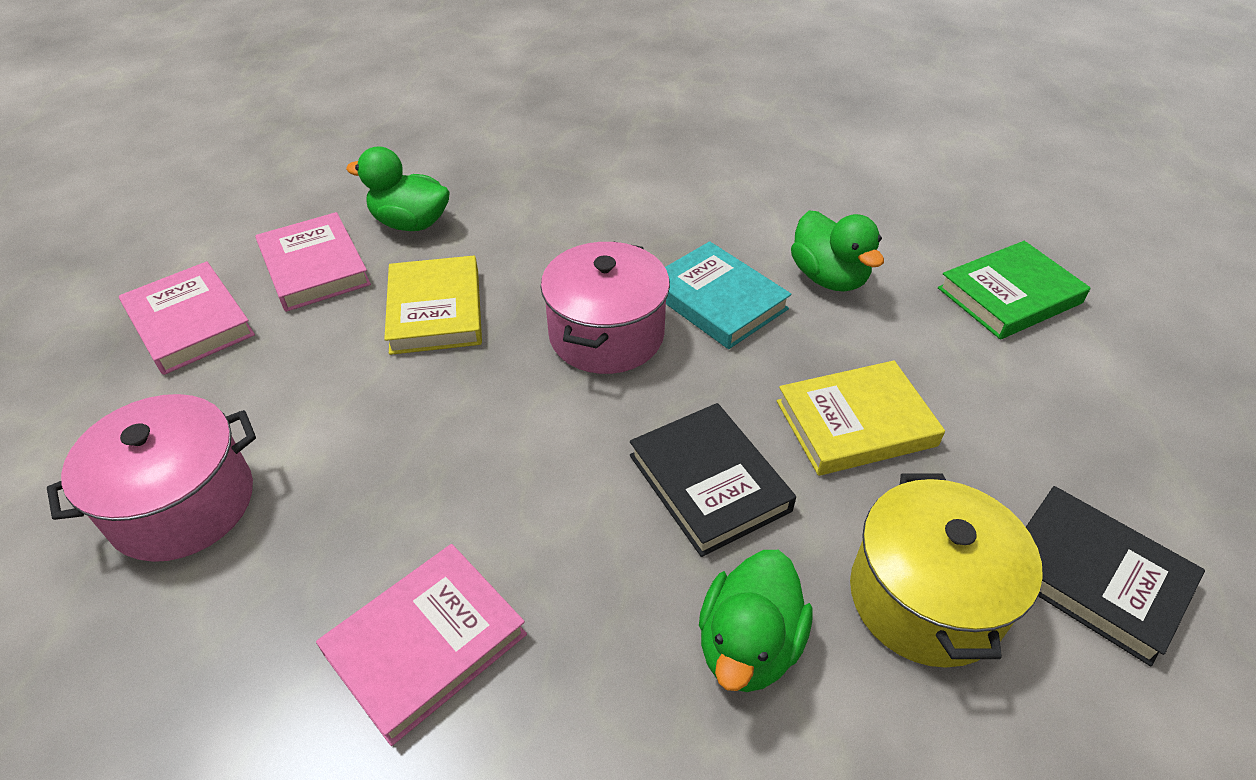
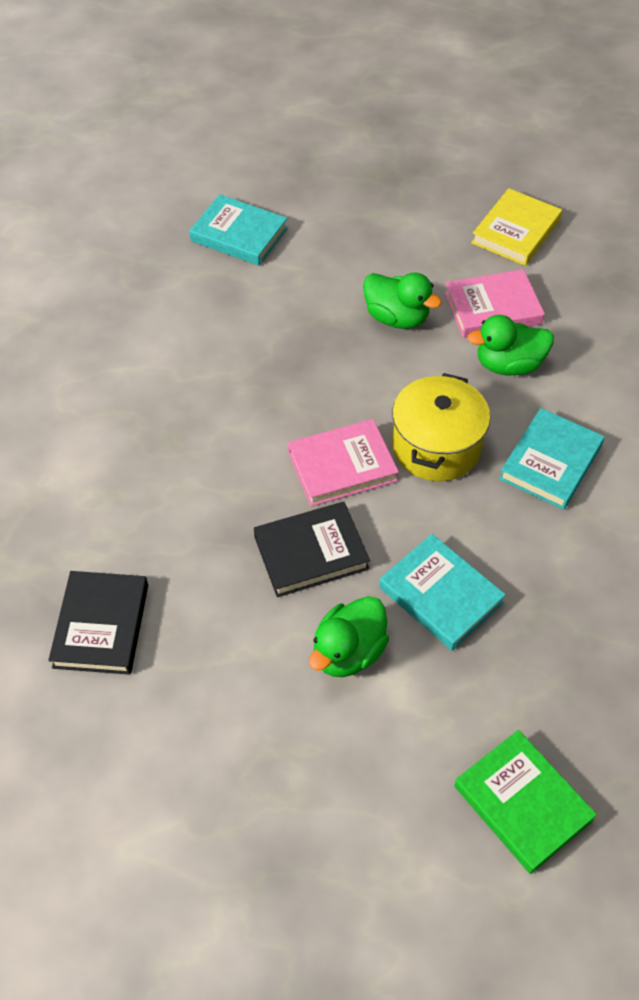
pink book: [119,261,255,375] [255,212,371,312] [316,544,527,746] = 3 -> [288,419,399,506] [444,269,545,338] = 2
pink pot: [47,394,256,562] [541,241,670,374] = 2 -> none = 0
turquoise book: [665,241,792,349] = 1 -> [189,194,288,266] [379,534,506,651] [499,408,604,510] = 3
yellow book: [384,256,482,355] [777,361,945,476] = 2 -> [471,188,562,266] = 1

